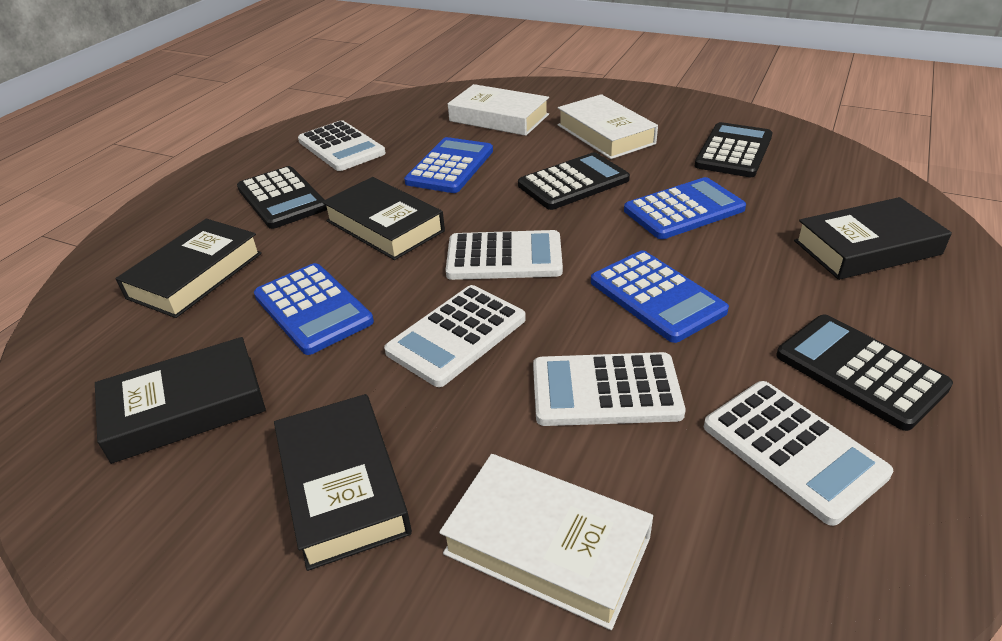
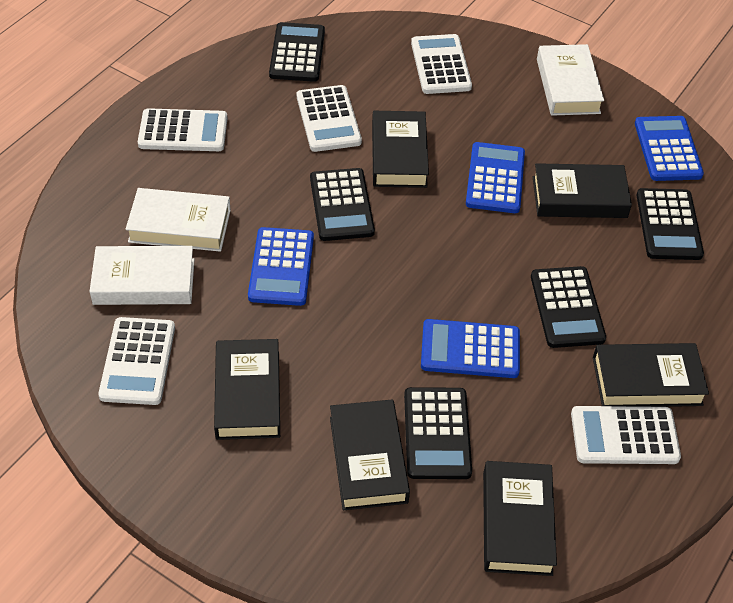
black book: [95,337,266,464] [116,218,262,318] [274,394,412,571] [322,177,445,260] [794,197,952,280] = 5 -> [214,339,280,440] [330,399,410,510] [372,111,429,188] [483,461,557,576] [533,163,632,218] [593,343,709,407] = 6
black calculator: [237,166,327,229] [518,152,630,210] [695,122,772,177] [776,314,953,431] = 4 -> [269,22,325,82] [310,168,375,241] [404,387,472,479] [531,266,606,348] [636,188,704,260] = 5

